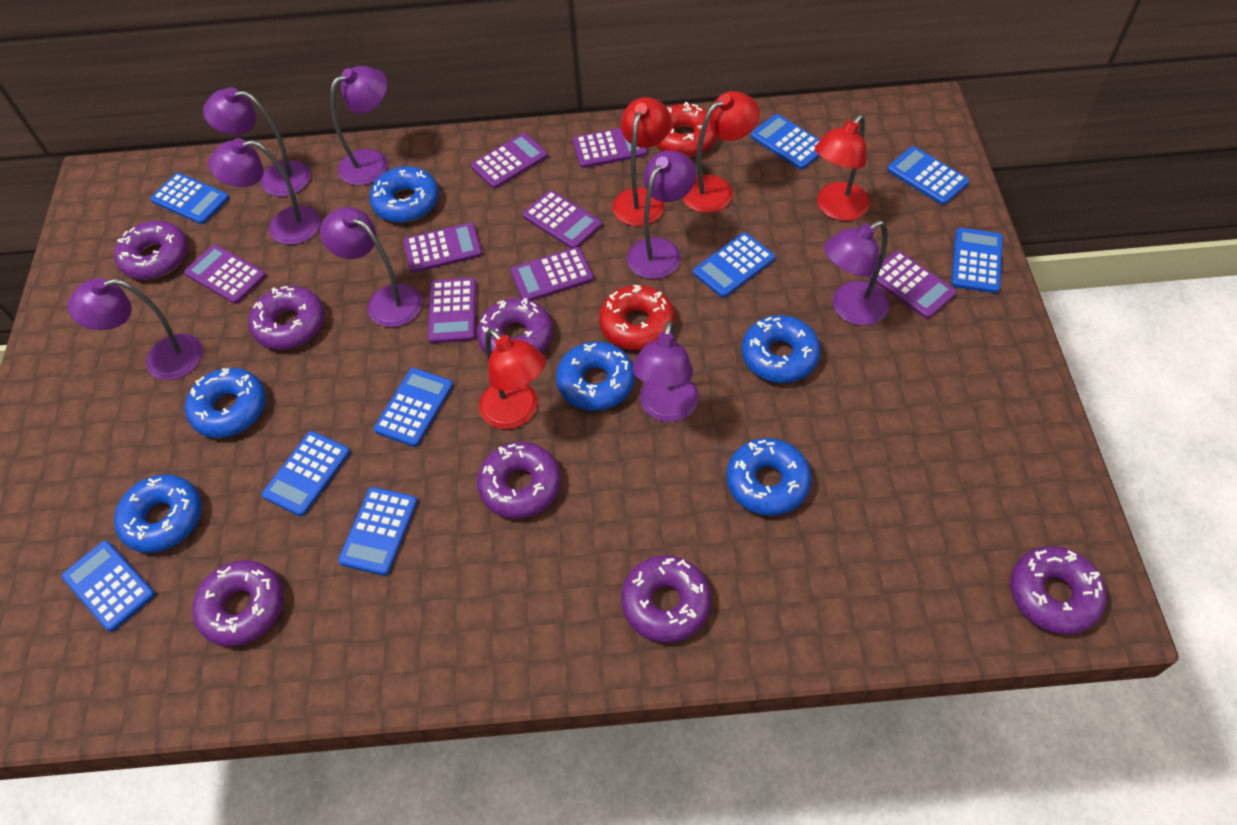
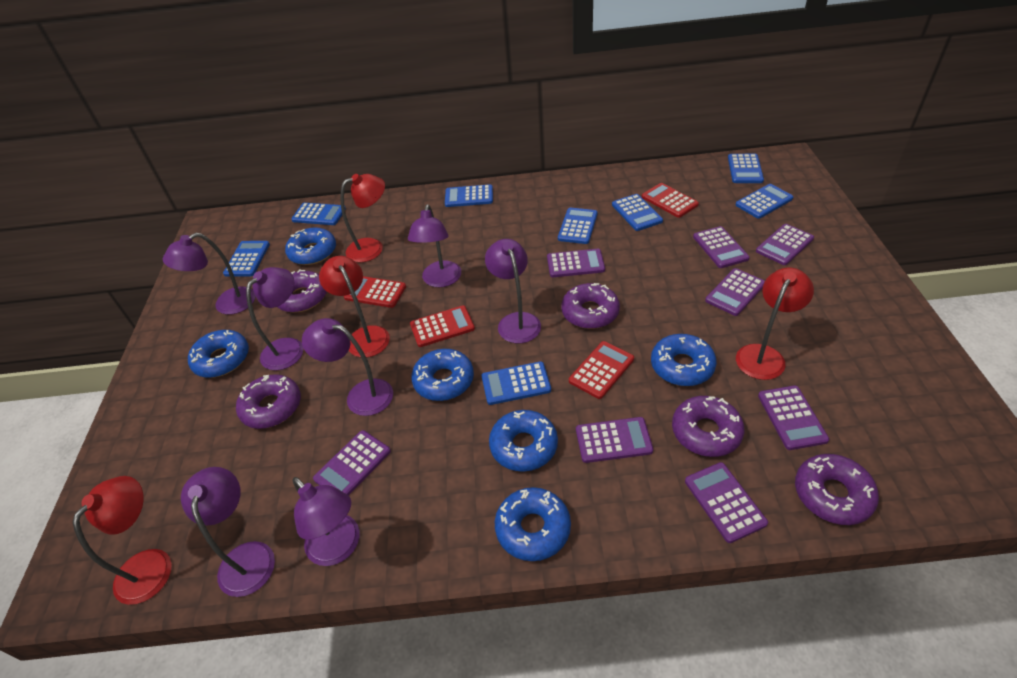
blue calculator: [62,541,155,632] [150,173,229,224] [262,431,350,517] [338,487,418,576] [374,368,453,447] [693,232,775,298] [751,114,820,170] [887,146,969,205] [951,228,1003,293] = 9 -> [223,241,270,277] [291,203,346,225] [445,184,493,207] [481,361,551,405] [558,207,598,244] [612,194,663,231] [728,154,764,183] [736,184,793,219] = 8
purple donut: [114,221,188,280] [193,561,284,647] [249,286,325,350] [477,298,553,355] [477,442,561,519] [621,555,711,643] [1010,546,1107,634] = 7 -> [236,374,301,429] [278,269,327,312] [561,283,620,329] [672,396,744,457] [795,454,879,525] = 5
purple lamp: [68,278,203,380] [203,87,311,197] [208,138,321,245] [320,207,422,327] [330,66,388,186] [627,150,696,279] [632,321,699,422] [824,220,889,326] = 8 -> [163,233,255,315] [181,467,275,597] [246,267,303,370] [293,477,360,566] [302,318,393,416] [408,204,461,287] [485,239,541,343] = 7
red calculator: none = 0 -> [344,276,406,308] [410,305,475,347] [569,341,634,399] [642,183,699,218] = 4
red donut: [599,285,675,350] [656,102,717,157] = 2 -> none = 0

